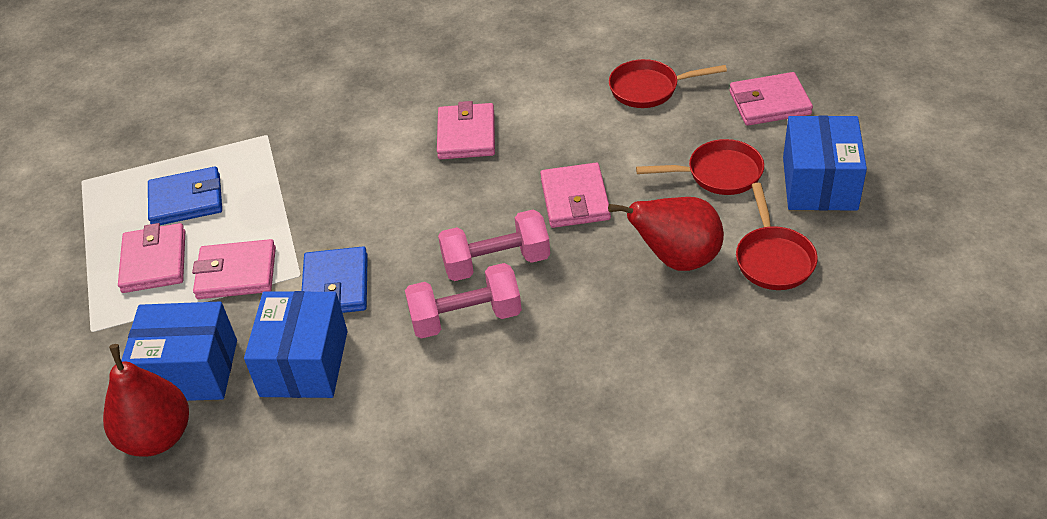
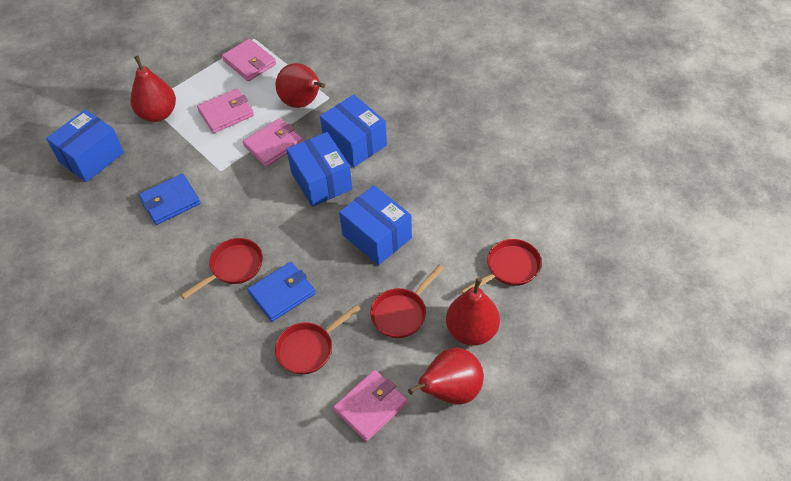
blue box: [121,302,237,401] [244,291,348,398] [783,115,867,211] = 3 -> [46,109,124,182] [286,132,352,207] [320,95,387,167] [339,185,412,265] = 4
pink dumbbell: [405,263,522,339] [438,210,550,281] = 2 -> none = 0
pink wallet: [118,223,185,293] [192,239,276,299] [437,101,495,159] [540,163,611,228] [729,72,813,126] = 5 -> [197,89,254,133] [222,39,276,81] [243,118,303,167] [333,370,407,441] = 4
red pan: [609,59,727,108] [636,139,764,195] [736,183,818,290] = 3 -> [181,238,263,300] [275,304,360,375] [370,264,444,338] [461,239,541,294] = 4
red pear: [103,344,189,457] [608,197,724,271] = 2 -> [131,56,176,122] [276,63,325,108] [408,348,484,405] [446,278,500,346] = 4

